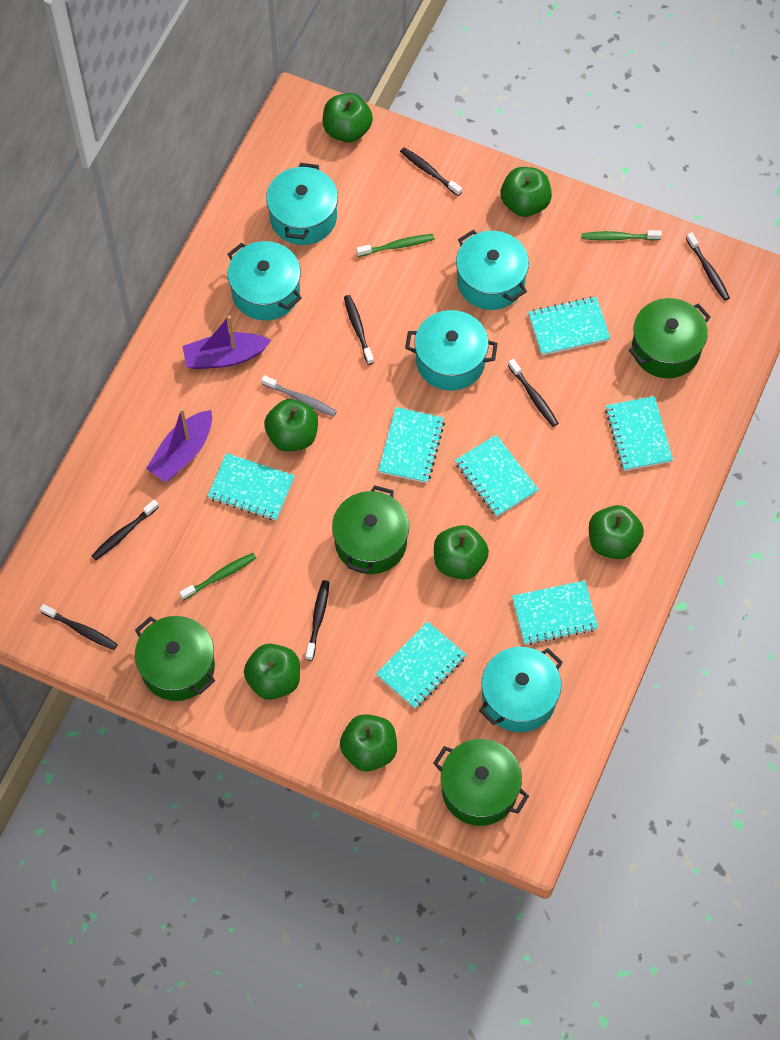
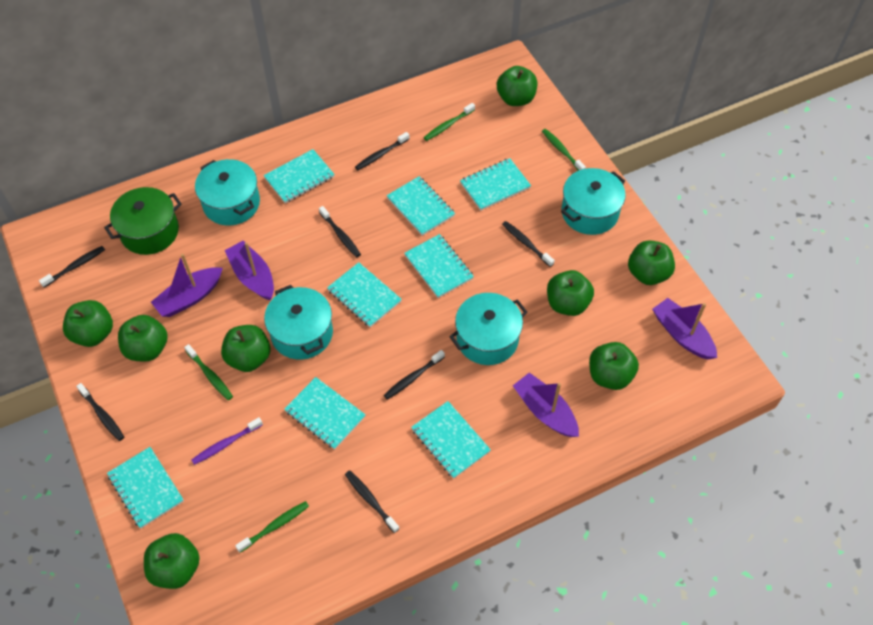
green apple: [244,644,300,700] [264,399,318,452] [323,93,373,143] [340,714,397,771] [434,525,489,580] [501,167,552,217] [589,505,644,559] = 7 -> [63,300,113,347] [118,315,168,361] [144,533,200,589] [221,325,271,372] [497,66,537,106] [547,270,594,316] [589,342,639,390] [628,240,675,285] = 8
green pot: [135,616,215,701] [332,485,409,574] [433,739,529,826] [629,298,711,378] = 4 -> [104,187,182,255] = 1
green toothbrush: [179,553,256,600] [356,234,435,257] [582,230,662,241] = 3 -> [184,344,233,400] [235,501,309,553] [424,103,475,141] [542,129,586,171] = 4
grey toothbrush: [261,375,337,417] = 1 -> none = 0
purple boat: [146,408,212,482] [182,315,271,369] = 2 -> [151,254,223,317] [225,241,274,300] [513,373,579,437] [652,298,717,360] = 4
purple toothbrush: none = 0 -> [192,417,263,465] = 1
turquoise notebook: [207,453,295,520] [376,621,467,709] [378,407,445,483] [455,435,539,517] [512,581,598,645] [528,296,610,355] [605,396,673,471] = 7 -> [107,447,184,528] [264,149,335,203] [284,377,366,449] [327,262,402,327] [387,176,455,236] [404,234,474,298] [411,401,491,479] [460,158,531,211] = 8
turquoise pot: [228,241,302,321] [266,163,338,245] [405,310,498,391] [456,230,529,310] [479,647,563,732] = 5 -> [195,159,260,226] [264,285,333,360] [449,293,528,365] [561,168,626,235] = 4

